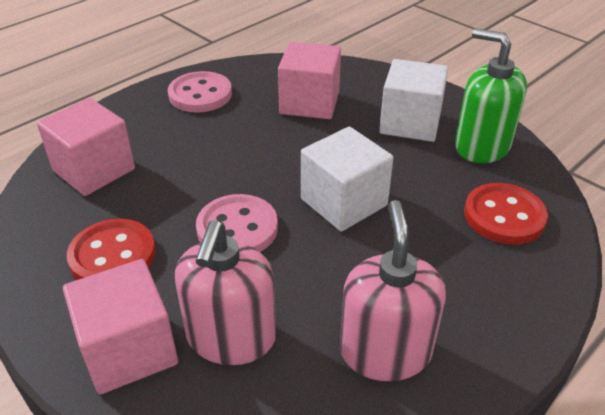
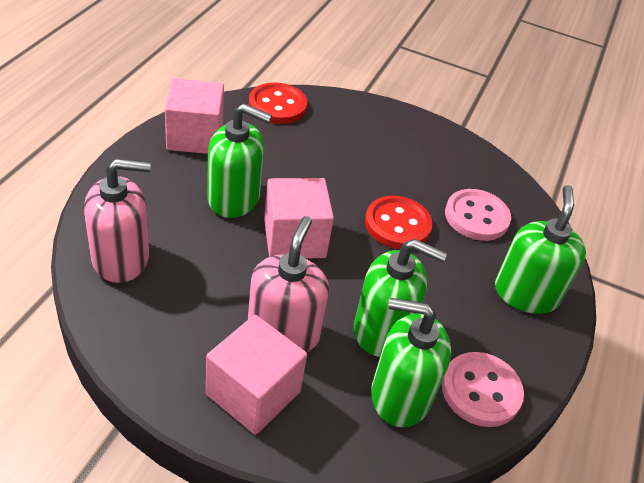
green soap dispenser: [455,28,527,163] = 1 -> [207,103,272,218] [354,239,447,357] [371,298,451,427] [495,185,586,314] = 4
white cube: [301,126,393,231] [379,59,448,142] = 2 -> none = 0

